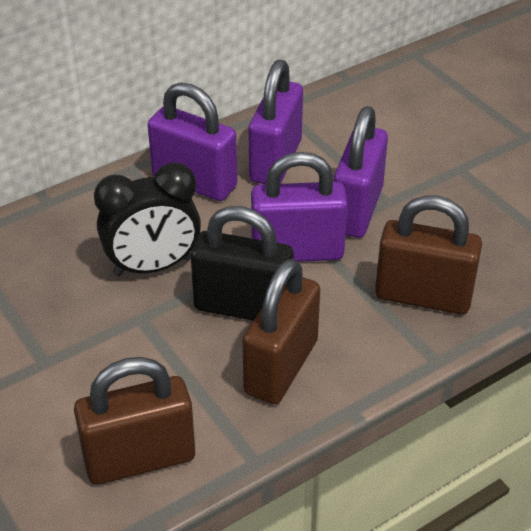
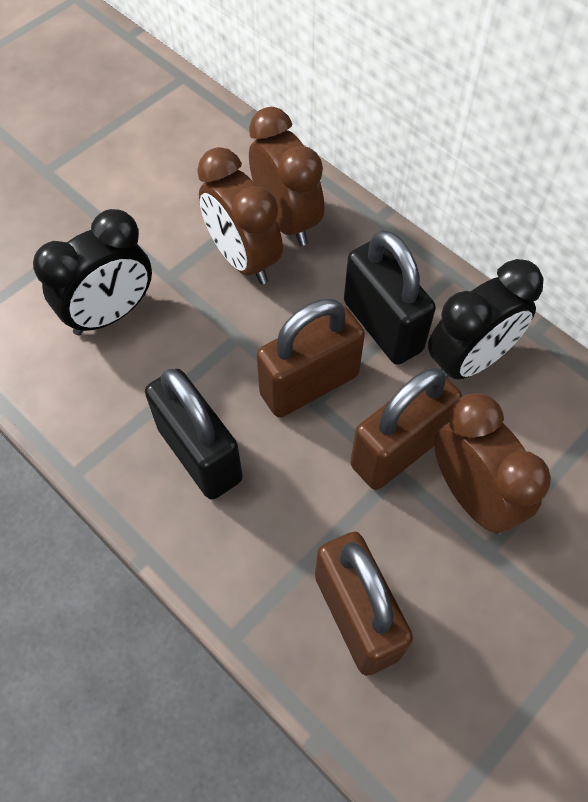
black clock: [94,162,201,276] = 1 -> [33,209,152,335] [428,259,543,380] = 2
black padlock: [191,206,294,321] = 1 -> [145,369,242,500] [344,230,436,365] = 2
brown clock: none = 0 -> [197,147,283,284] [249,107,324,246] [434,393,551,534] = 3
purple padlock: [148,82,237,201] [249,60,303,184] [251,152,348,262] [333,106,388,238] = 4 -> none = 0

